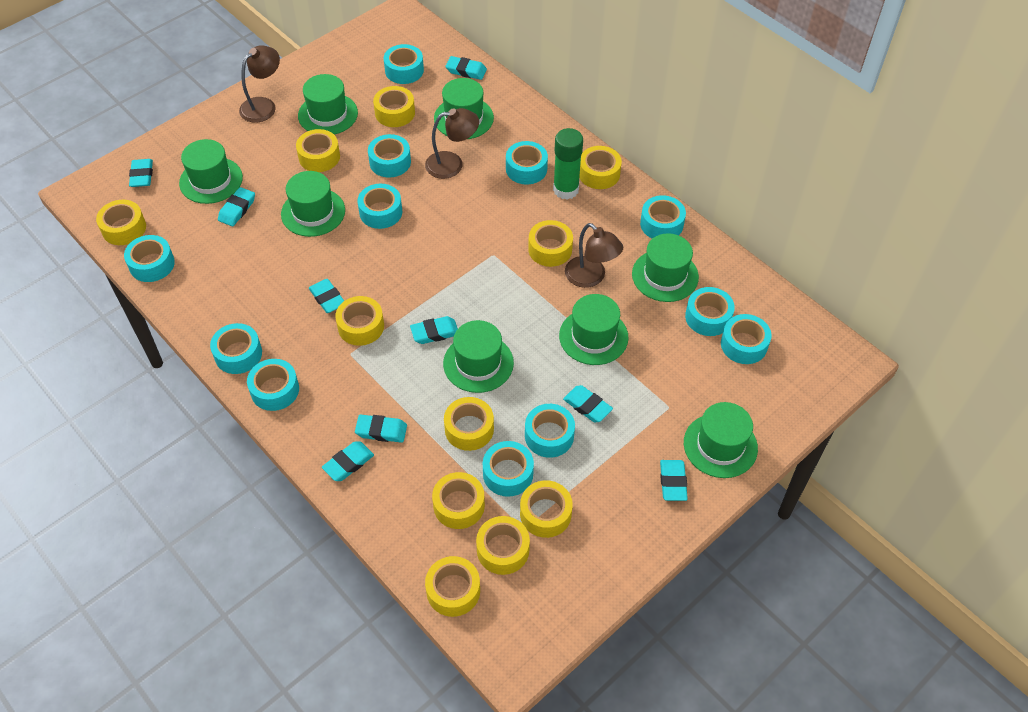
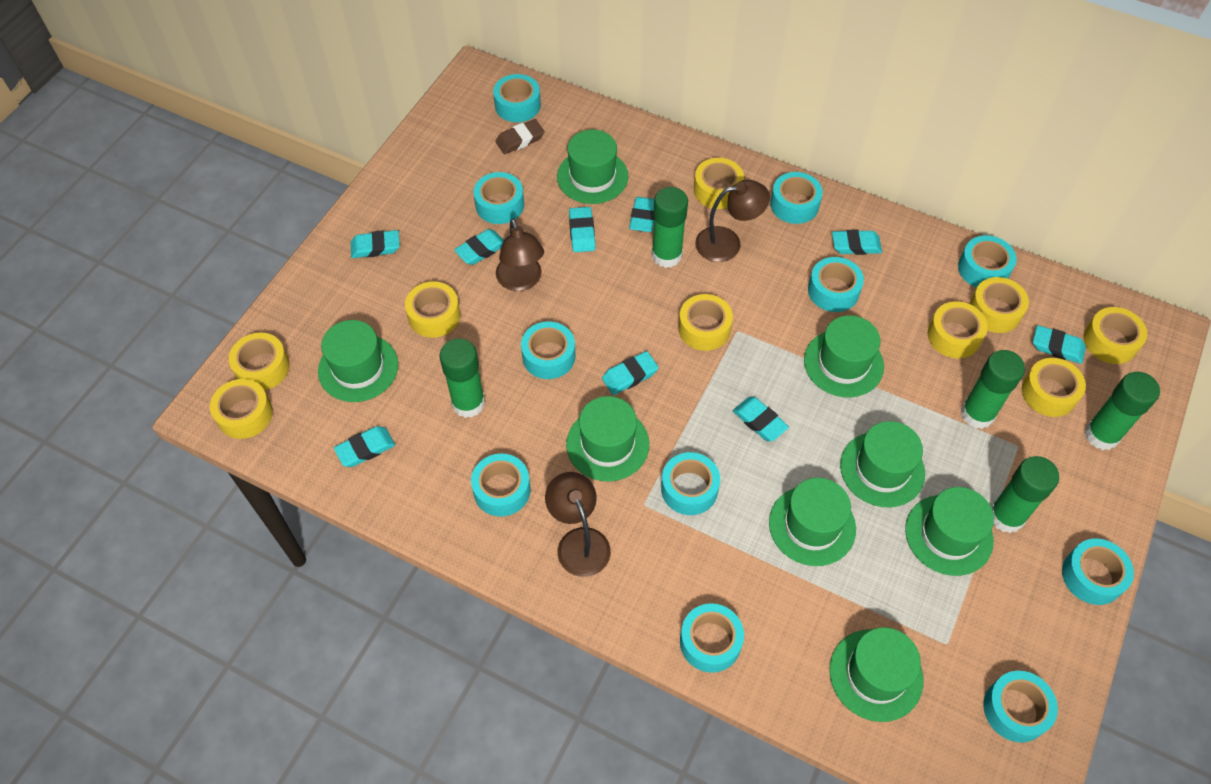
brown eraser: none = 0 -> [495,119,544,154] = 1
green glue stick: [553,128,583,199] = 1 -> [439,339,485,418] [652,187,688,268] [961,350,1025,429] [991,456,1059,533] [1085,372,1160,450] = 5
turquoise tape: [124,235,175,282] [210,323,262,374] [247,359,299,411] [357,184,402,229] [368,134,411,178] [384,44,424,84] [483,441,534,497] [506,141,548,184] [525,404,575,458] [640,195,686,239] [685,287,735,336] [721,314,771,364] = 12 -> [471,453,531,517] [474,172,524,224] [493,74,541,122] [521,321,575,379] [661,452,720,515] [680,603,744,673] [770,172,823,224] [808,257,864,312] [958,235,1017,288] [983,671,1058,743] [1062,539,1134,605] = 11
yellow tape: [96,200,146,245] [296,129,340,172] [335,296,384,346] [373,86,415,127] [425,556,480,617] [432,472,485,529] [444,397,494,451] [476,516,530,575] [520,480,573,538] [528,220,573,267] [579,146,622,189] = 11 -> [210,379,273,439] [229,333,290,390] [405,281,460,338] [678,294,733,351] [694,158,744,209] [928,301,988,358] [969,277,1029,333] [1022,358,1086,417] [1084,307,1147,364] = 9

